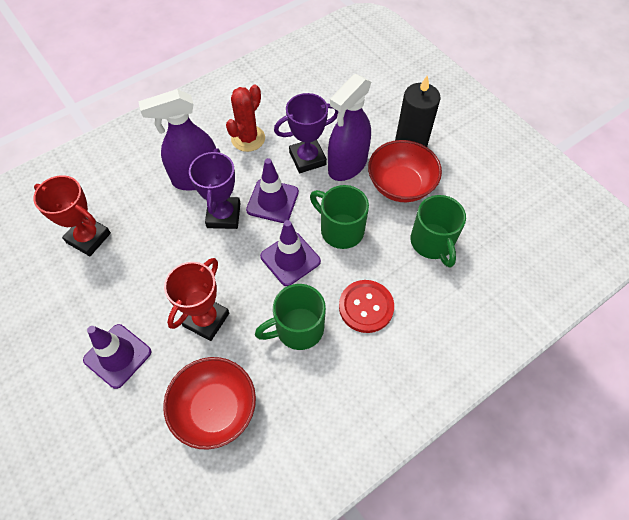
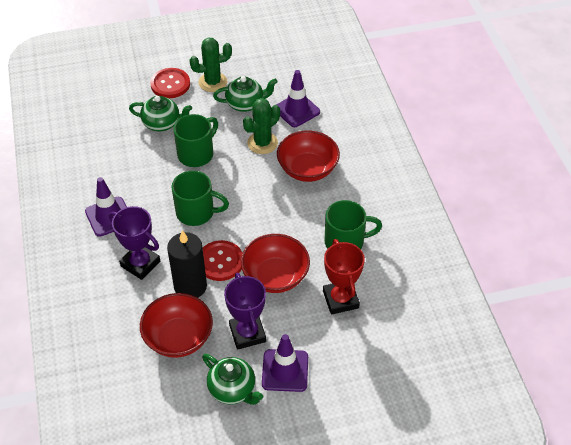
green cactus: none = 0 -> [189,37,232,92] [243,98,280,154] = 2
green teapot: none = 0 -> [129,96,192,131] [202,354,263,405] [213,76,277,112] = 3
purple spray bottle: [138,89,216,191] [328,74,371,181] = 2 -> none = 0
red bowl: [163,357,256,450] [368,140,442,202] = 2 -> [140,293,213,358] [241,234,310,293] [277,131,340,182] = 3
red button: [339,280,394,333] = 1 -> [150,68,190,98] [203,240,242,281] = 2
red cactus: [226,85,265,152] = 1 -> none = 0
red trophy: [33,175,111,256] [164,258,229,341] = 2 -> [323,239,365,315] = 1

